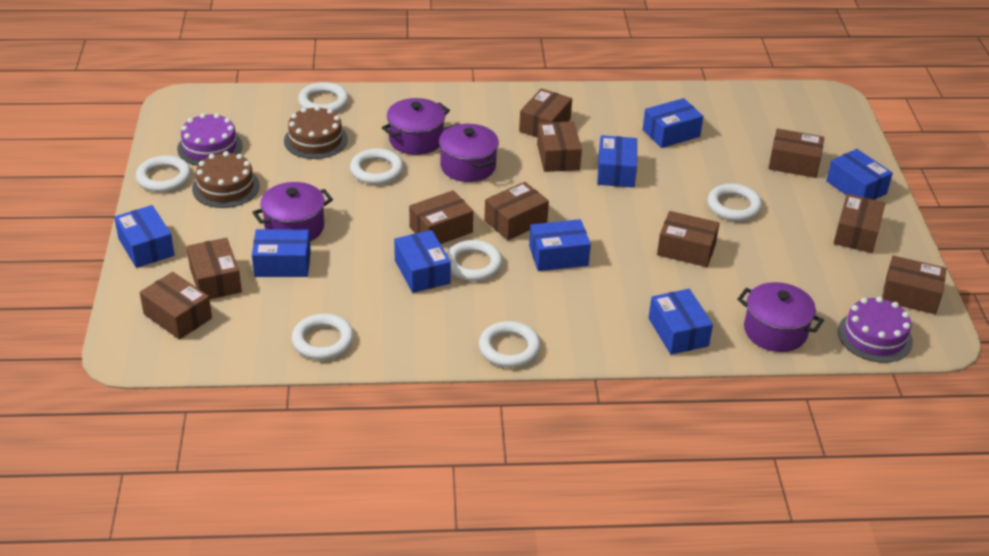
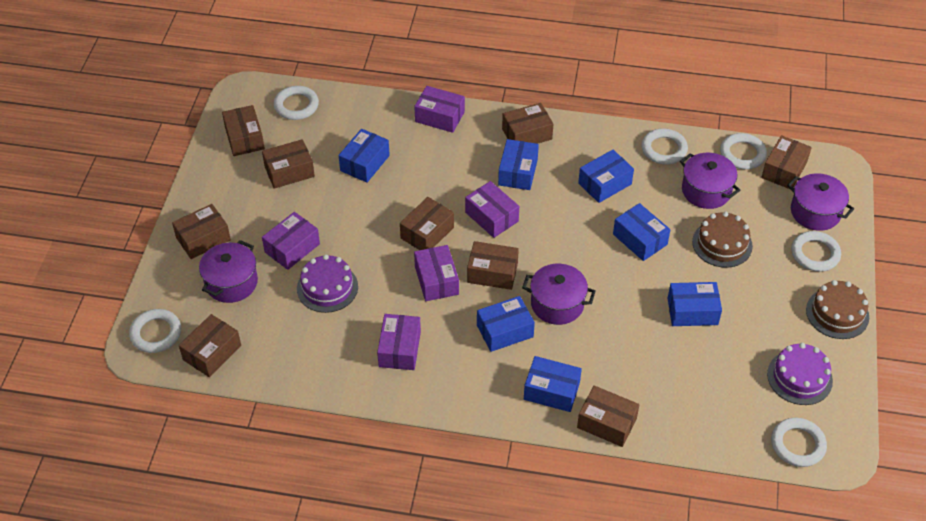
blue box: [114,205,174,268] [252,229,311,277] [394,230,451,293] [529,219,591,271] [597,135,637,188] [643,98,703,148] [648,289,713,355] [826,149,893,200] = 8 -> [338,129,390,182] [477,296,535,352] [498,139,539,190] [524,356,582,412] [578,150,634,203] [613,203,670,261] [668,282,722,326] = 7
brown box: [140,272,212,340] [187,238,242,299] [409,190,473,244] [484,182,549,240] [519,88,572,137] [537,121,582,172] [657,211,720,267] [768,128,824,178] [834,194,885,253] [882,256,947,314] = 10 -> [172,204,231,259] [179,314,241,377] [222,105,265,156] [262,139,315,189] [400,197,454,250] [467,241,519,290] [502,103,553,144] [577,385,640,447] [761,135,812,189] = 9
purple box: none = 0 -> [262,212,320,270] [377,314,421,370] [414,86,465,133] [414,245,459,301] [465,181,519,238] = 5
white ring: [136,155,191,192] [292,314,354,360] [298,82,349,113] [350,148,404,185] [446,240,503,281] [479,321,541,368] [707,183,762,221] = 7 -> [129,309,181,353] [274,86,319,120] [642,128,688,165] [720,133,767,169] [771,418,827,467] [791,231,841,272] = 6

